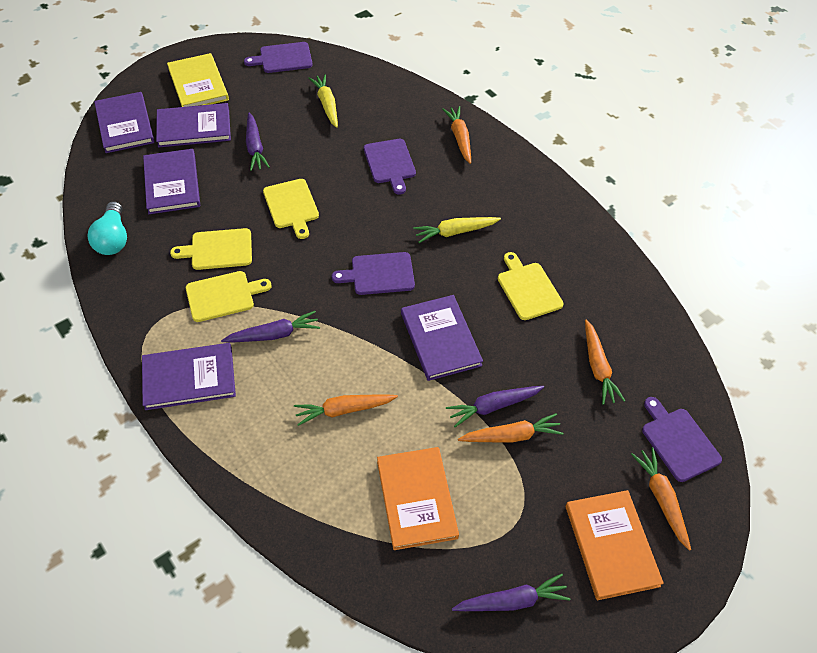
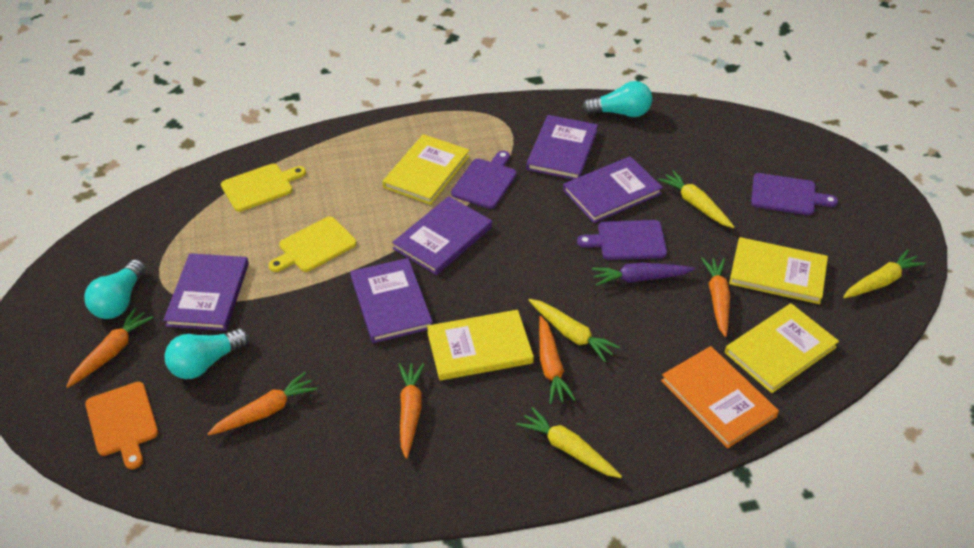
orange book: [377,447,459,550] [565,490,664,600] = 2 -> [661,346,779,448] = 1
orange cutting board: none = 0 -> [85,382,158,469] = 1
purple carrot: [221,311,320,342] [246,113,270,171] [446,386,544,427] [452,574,570,611] = 4 -> [592,263,695,286] = 1
purple cutting board: [244,42,313,73] [332,252,415,295] [364,139,416,195] [642,397,722,482] = 4 -> [451,151,517,209] [577,220,667,260] [751,173,838,215] = 3
turquoise light bulb: [87,201,127,255] = 1 -> [84,259,146,319] [165,328,249,379] [582,81,652,117] = 3
yellow book: [167,53,229,107] = 1 -> [382,134,469,205] [427,310,534,380] [725,303,839,393] [729,237,828,304] = 4
yellow carrot: [309,74,338,128] [413,217,501,243] = 2 -> [517,407,622,478] [529,299,620,362] [658,170,734,228] [843,249,926,298] = 4
yellow cutting board: [170,228,252,270] [186,271,272,322] [263,179,319,239] [498,252,564,320] = 4 -> [221,164,306,212] [269,216,357,272] = 2

